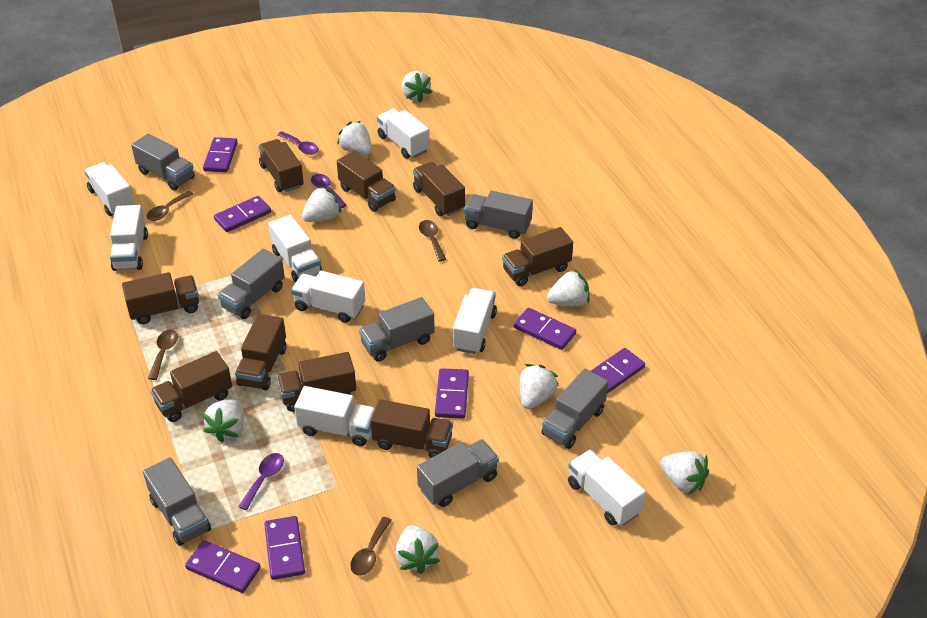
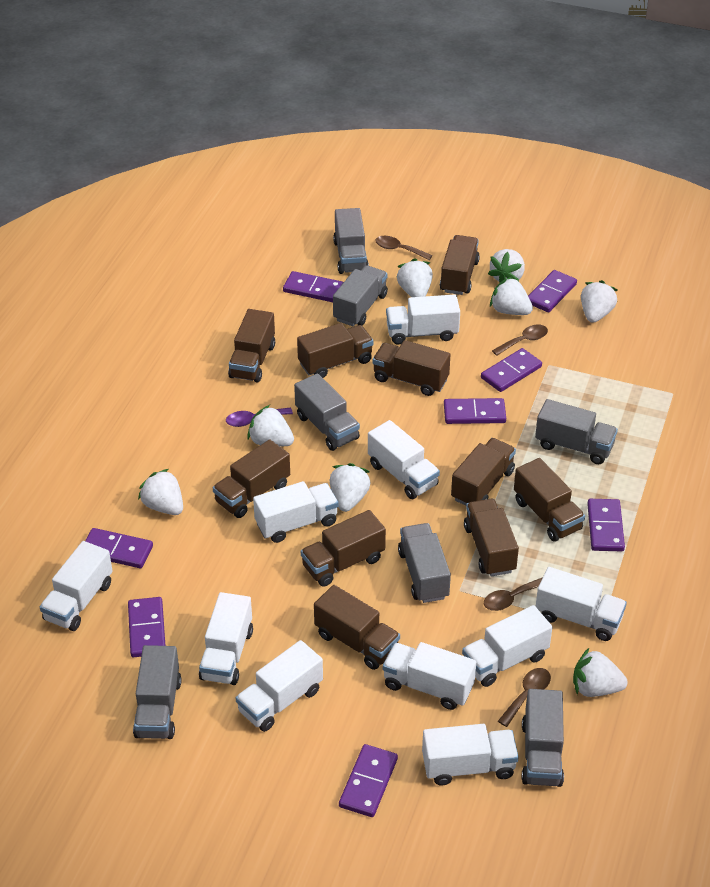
brown truck: [122,272,199,324] [150,351,232,422] [235,314,286,390] [258,139,304,192] [277,352,356,412] [337,151,396,212] [371,399,453,458] [413,162,465,216] [502,227,573,286] = 9 -> [213,439,290,518] [228,309,275,383] [297,323,374,378] [301,510,386,587] [314,585,400,670] [373,340,450,396] [440,235,480,295] [451,438,516,506] [464,499,519,576] [514,458,585,542] = 10
purple domino: [185,540,261,593] [203,137,238,172] [214,196,271,232] [264,516,305,580] [435,368,469,419] [514,308,576,350] [591,348,645,394] = 7 -> [85,528,153,568] [128,597,165,657] [283,271,344,302] [339,744,398,817] [444,398,506,424] [481,348,542,392] [528,270,577,312] [587,499,625,551] = 8
purple spoon: [238,453,284,510] [277,131,319,155] [311,174,347,208] = 3 -> [226,408,293,427] = 1
white truck: [84,162,134,216] [110,205,148,271] [268,214,322,283] [291,271,365,323] [294,386,375,446] [377,109,430,159] [452,288,497,354] [568,449,646,526] = 8 -> [40,541,112,631] [199,592,253,685] [236,640,323,732] [253,481,338,543] [368,420,440,499] [383,642,476,710] [386,294,460,345] [422,724,519,785] [462,605,552,687] [536,567,627,641] = 10

